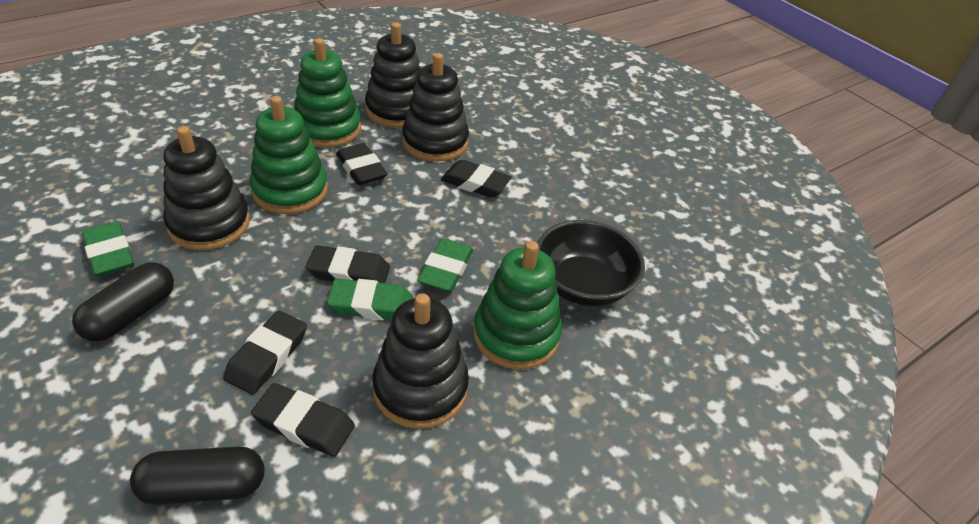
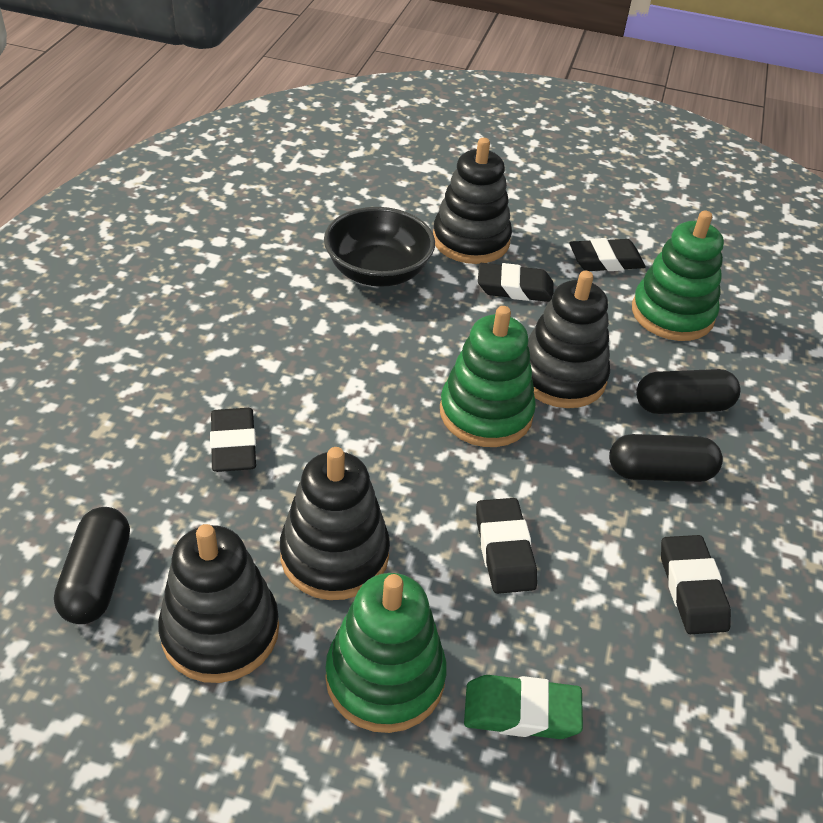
black capsule: [72,262,174,341] [130,447,264,505] = 2 -> [54,507,130,624] [609,434,723,482] [636,369,740,414] = 3
green eraser: [82,222,134,276] [327,279,414,320] [417,238,473,292] = 3 -> [464,675,583,739] = 1

